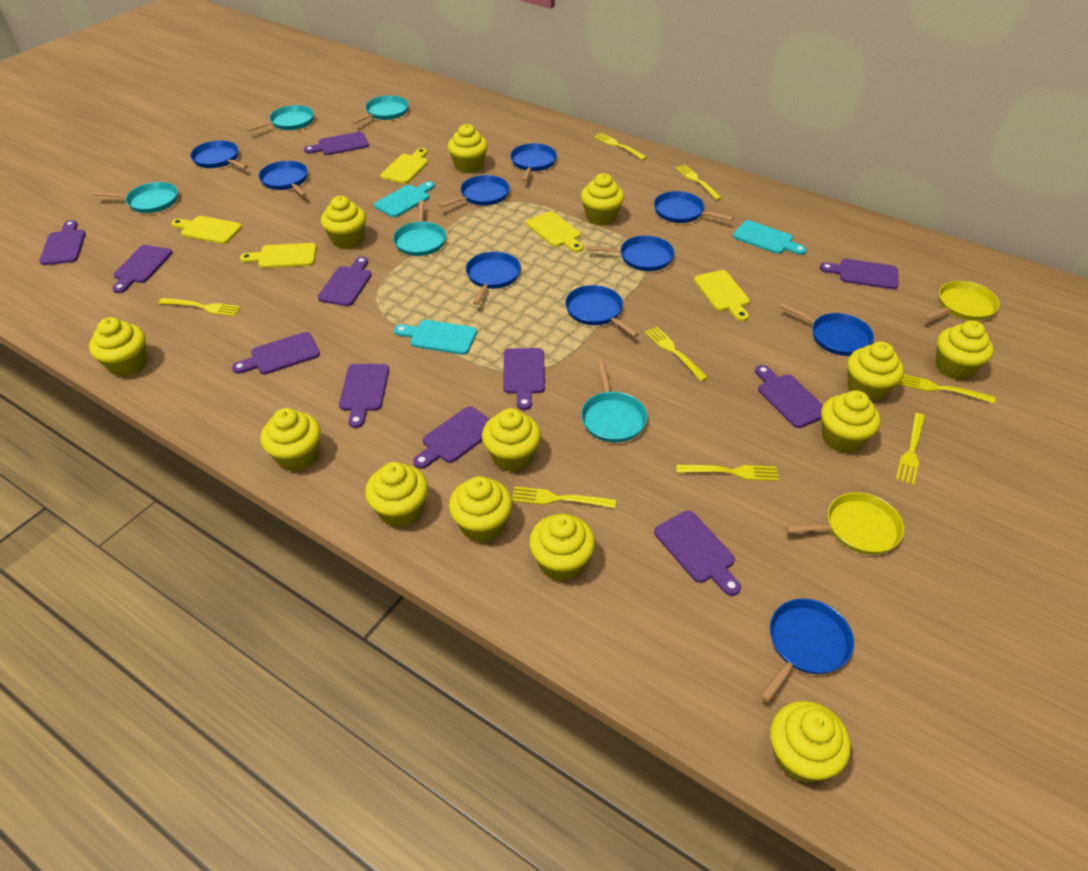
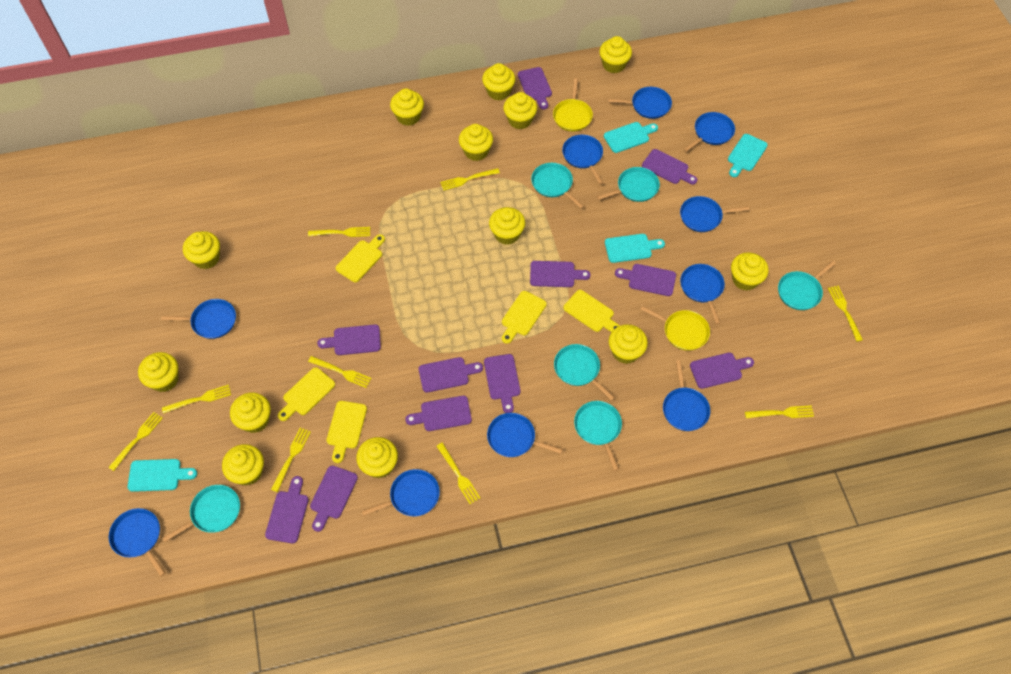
turquoise cutting board: [374,181,435,217] [394,320,477,355] [733,220,807,255] = 3 -> [127,459,197,492] [604,122,658,153] [605,234,665,263] [728,134,768,177] = 4
turquoise pan: [93,182,178,213] [246,105,314,131] [351,96,409,124] [393,200,446,256] [581,361,647,443] = 5 -> [163,485,240,542] [531,163,584,209] [554,344,615,401] [574,401,622,471] [597,167,660,202] [778,260,836,310] = 6
yellow fork: [158,298,241,316] [512,486,616,508] [593,132,647,160] [644,326,708,381] [675,165,722,200] [676,464,779,481] [895,413,925,485] [897,374,995,404] = 8 -> [108,412,163,471] [162,385,231,414] [271,428,311,492] [308,227,370,237] [308,356,372,388] [436,443,480,504] [440,168,500,191] [745,405,814,418] [828,286,863,342] = 9

